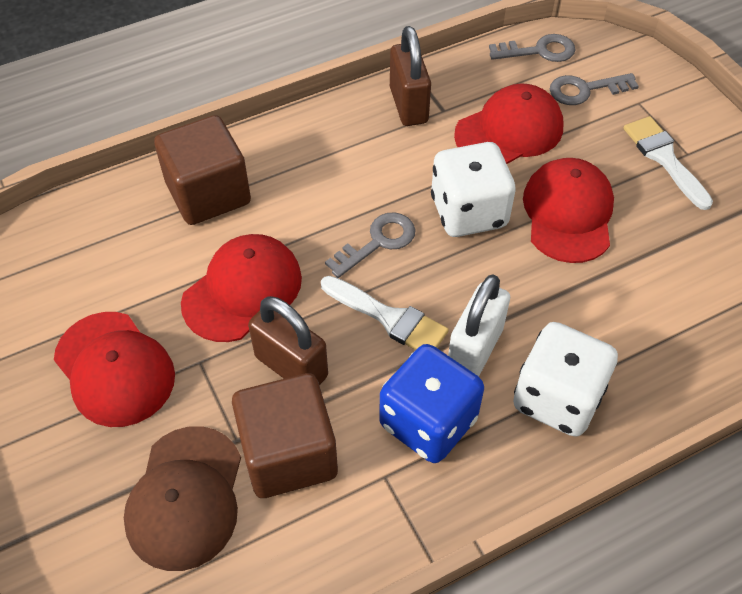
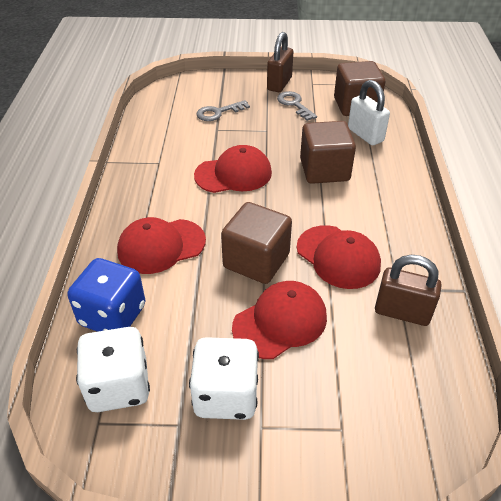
brown cap: [124,426,241,571] = 1 -> none = 0
brown cube: [154,115,251,225] [232,373,338,498] = 2 -> [221,202,292,284] [300,121,356,184] [334,61,385,116] = 3
grey key: [325,212,416,278] [489,34,575,62] [550,73,639,105] = 3 -> [196,100,250,121] [277,91,317,121] = 2
white brush: [321,276,449,350] [624,116,713,210] = 2 -> none = 0

